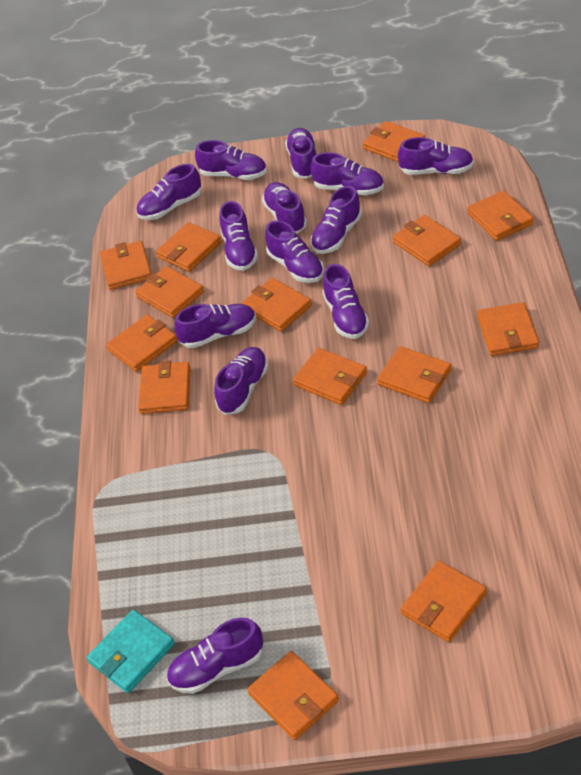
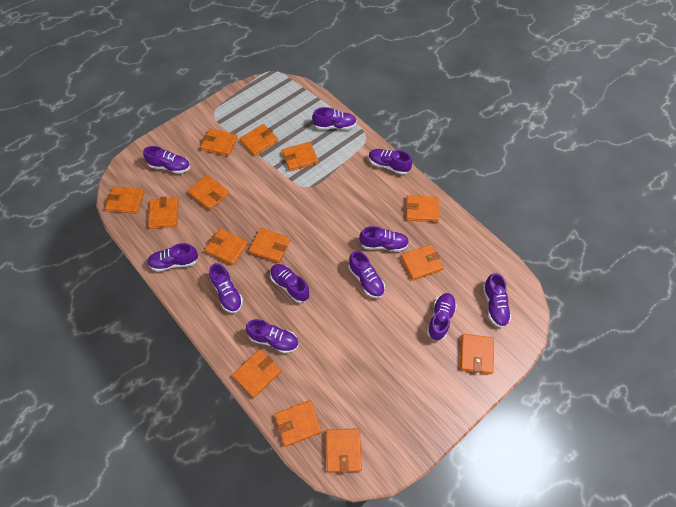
purple shoe: [136,164,201,220] [167,617,263,694] [174,304,256,348] [195,140,267,180] [214,347,268,415] [219,201,258,271] [262,182,307,233] [265,220,324,283] [285,128,316,179] [310,186,362,254] [311,152,384,195] [322,264,369,339] [398,137,474,175] = 13 -> [143,146,190,174] [147,243,199,272] [209,263,243,313] [246,319,299,353] [270,264,310,303] [312,107,357,130] [349,251,385,298] [359,226,409,252] [368,149,412,175] [427,293,457,341] [483,273,511,328] = 11
turquoise wallet: [86,610,175,693] = 1 -> none = 0

